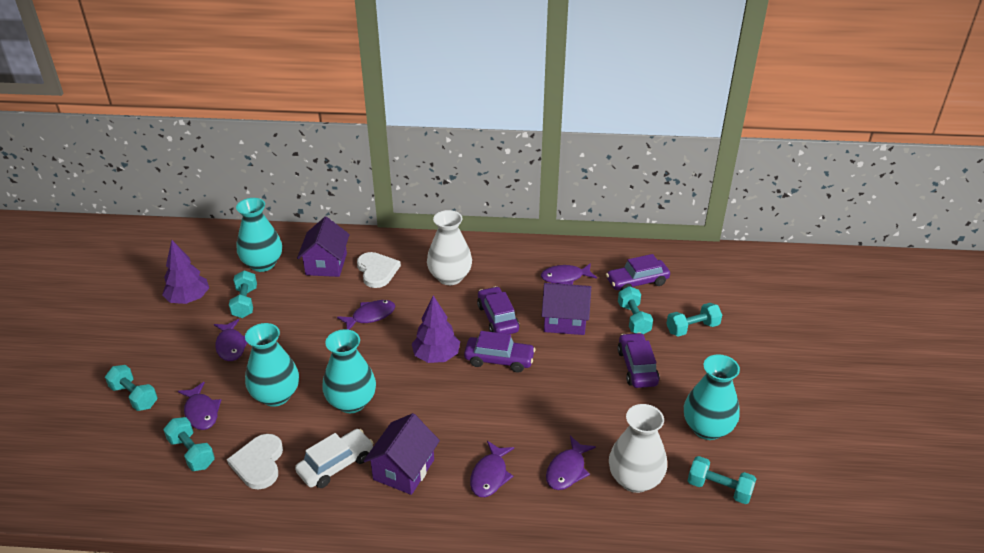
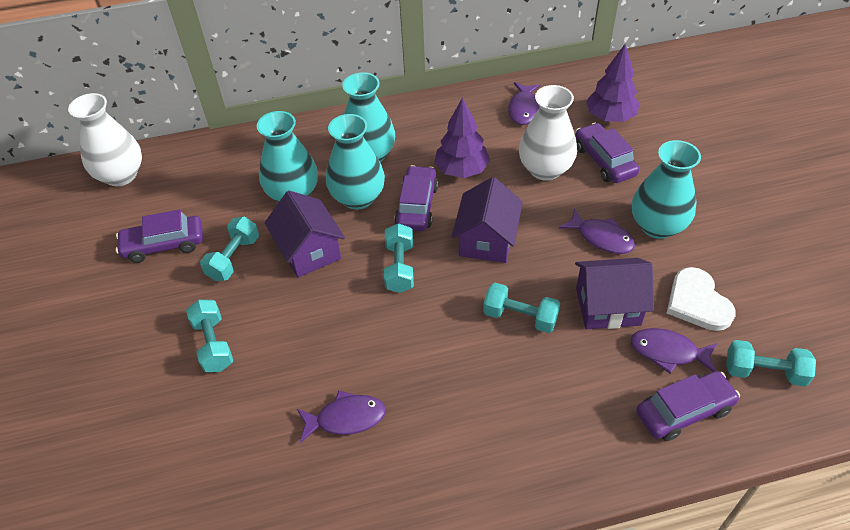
purple fish: [178,382,221,430] [214,319,247,361] [337,300,395,330] [470,441,514,497] [541,263,597,285] [546,436,596,490] = 6 -> [297,390,386,443] [508,82,540,125] [559,208,635,254] [630,328,717,374] = 4
turquoise dumbbell: [105,365,158,411] [163,417,215,471] [229,270,257,318] [618,286,653,334] [666,303,722,337] [687,456,756,504] = 6 -> [186,300,233,372] [200,216,259,281] [384,223,414,293] [483,283,560,333] [726,340,816,386] = 5
white car: [295,429,374,488] = 1 -> none = 0
white heart: [227,434,283,490] [357,252,401,288] = 2 -> [667,267,736,331] = 1

